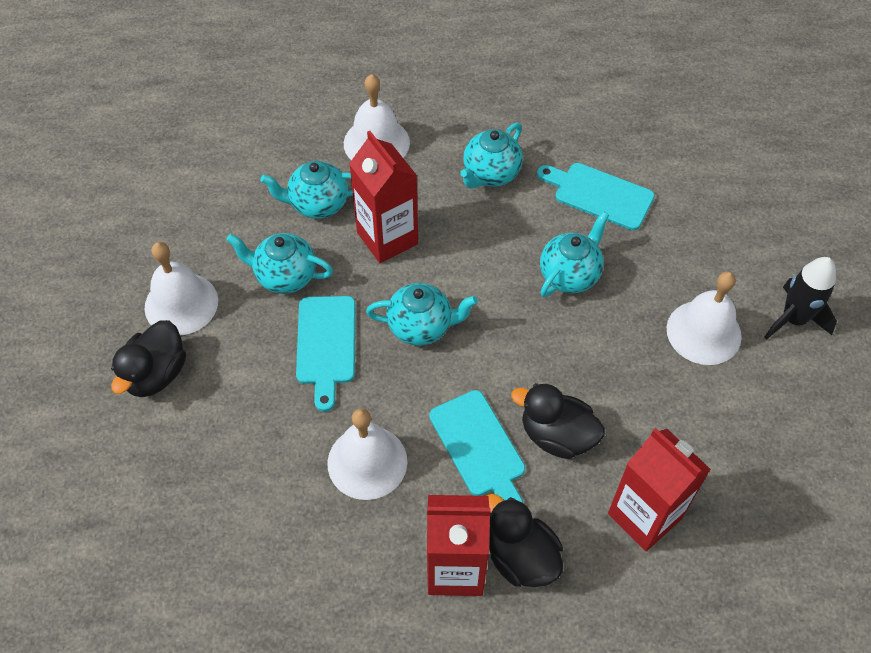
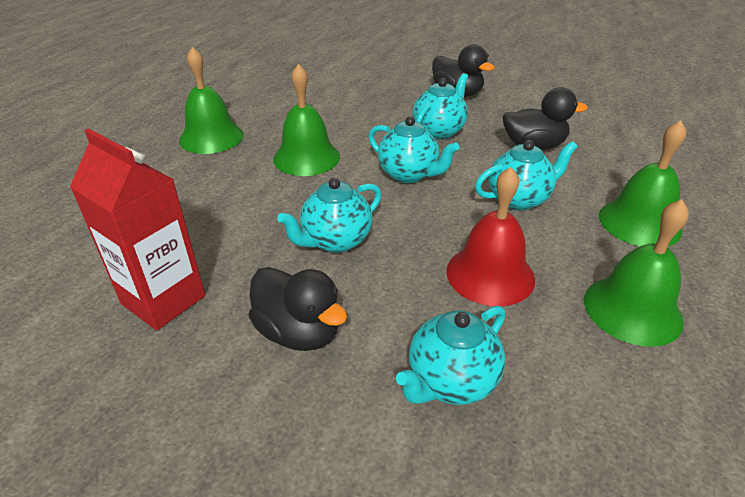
black rocket: [764,257,837,340] = 1 -> none = 0
green bell: none = 0 -> [179,47,244,154] [273,64,340,176] [584,199,689,347] [599,120,686,246] = 4
red bell: none = 0 -> [446,167,535,306] = 1
red carton: [349,131,418,263] [427,495,491,596] [608,428,711,551] = 3 -> [70,128,205,330] = 1
turquoise cutting board: [296,296,355,412] [429,390,525,504] [537,163,655,230] = 3 -> none = 0
white bell: [144,242,218,335] [327,408,407,500] [344,74,410,160] [667,271,742,365] = 4 -> none = 0

